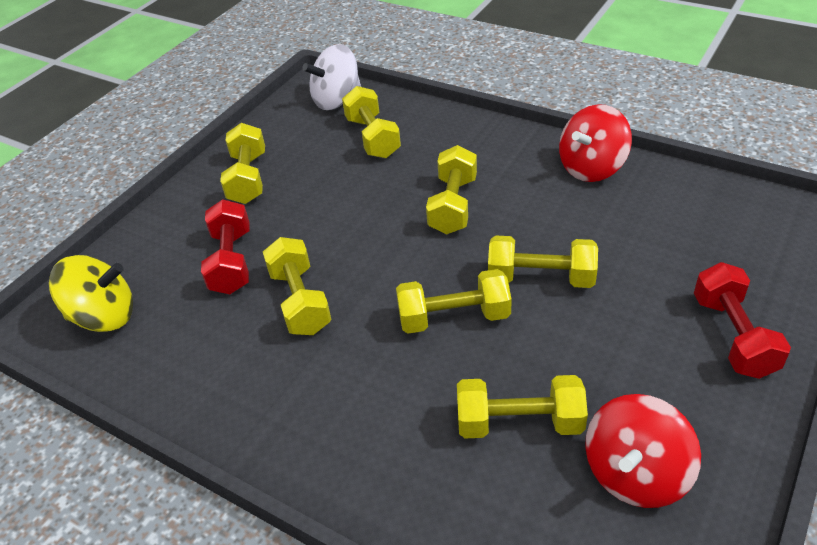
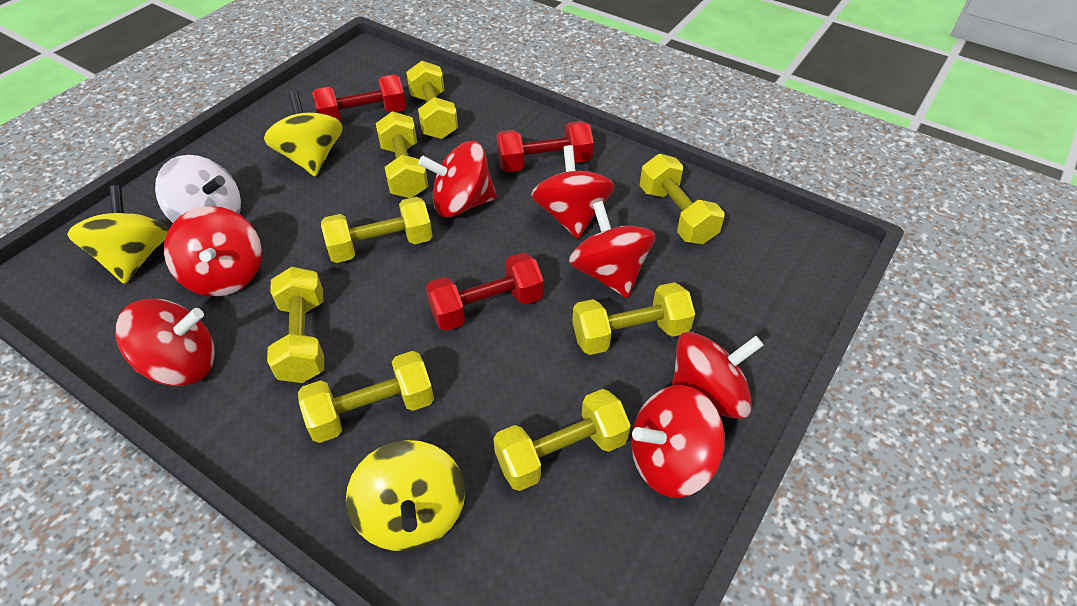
red dumbbell: [201,199,250,294] [694,262,791,379] = 2 -> [312,74,406,121] [426,253,544,331] [496,121,594,172] = 3
red spinning top: [559,104,632,182] [585,394,701,508] = 2 -> [115,298,215,386] [164,206,262,297] [418,141,497,217] [531,145,615,239] [569,201,656,298] [631,385,725,498] [672,332,764,419] = 7
yellow dumbbell: [220,123,265,204] [263,237,332,335] [342,86,401,158] [396,269,512,334] [426,145,477,234] [457,375,588,438] [488,235,598,288] = 7 -> [267,267,324,383] [298,351,434,443] [321,197,433,263] [376,111,428,198] [406,61,458,139] [493,389,631,491] [572,282,695,355] [640,154,725,244] = 8
yellow spinning top: [49,255,133,332] = 1 -> [67,185,168,284] [264,91,343,177] [346,440,465,551] = 3

